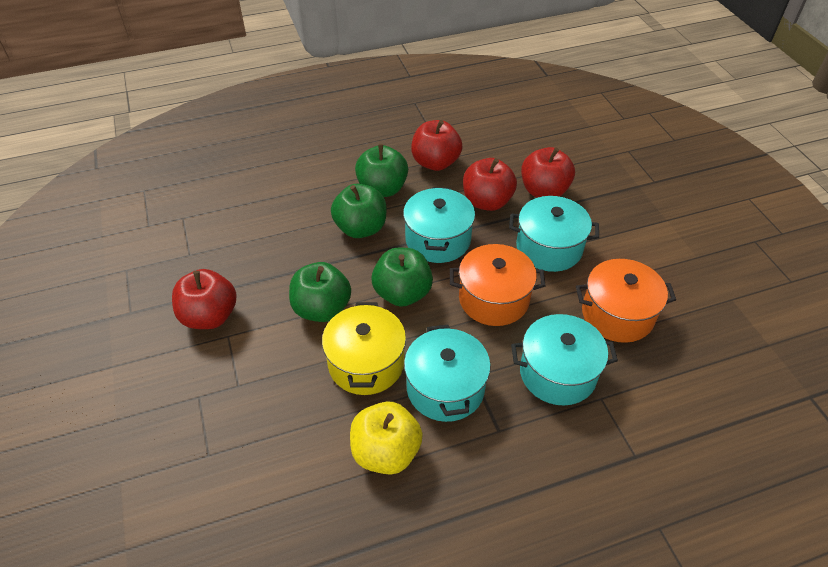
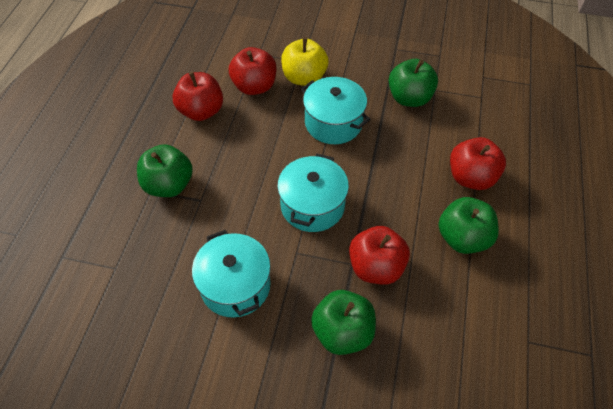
orange pot: [450,244,546,326] [576,259,676,343] = 2 -> none = 0
turquoise pot: [403,187,475,263] [404,325,491,422] [509,196,599,272] [511,314,618,405] = 4 -> [192,230,271,317] [277,154,349,232] [301,77,370,144] = 3
yellow pot: [322,302,406,395] = 1 -> none = 0

